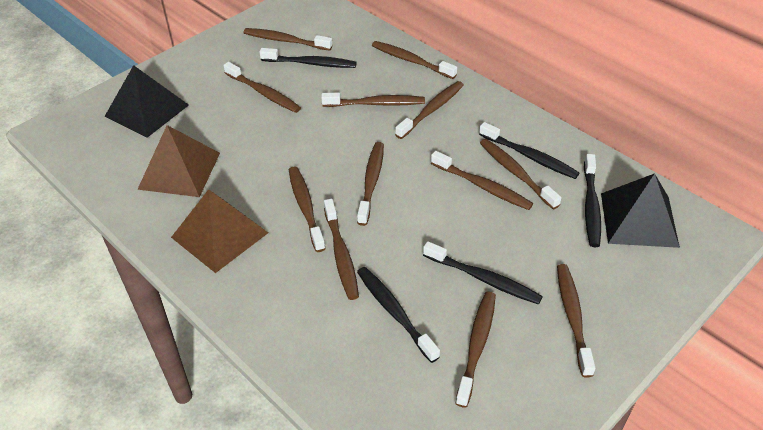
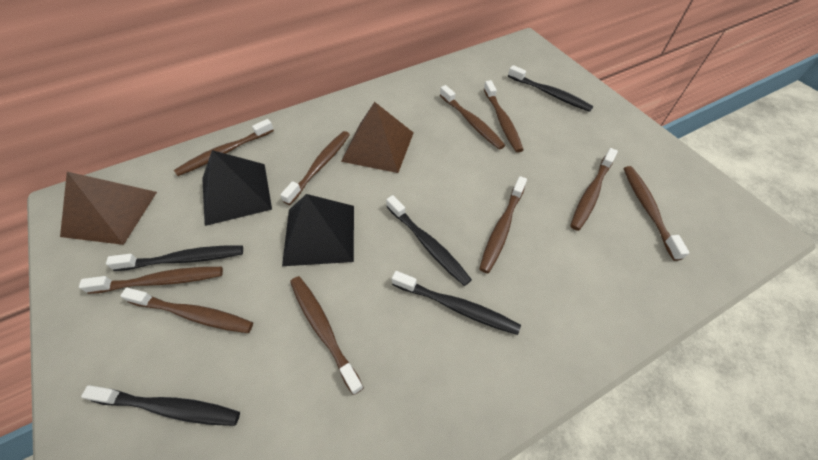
brown toothbrush: [223,62,301,113] [244,28,332,51] [289,166,326,252] [321,93,425,107] [324,199,359,300] [357,142,384,226] [372,41,457,79] [395,81,464,139] [431,151,533,210] [455,292,496,408] [480,139,561,209] [557,264,595,377] = 12 -> [79,267,223,294] [120,288,253,333] [174,119,274,176] [280,131,350,205] [290,276,364,395] [440,85,505,150] [479,176,527,273] [484,80,523,152] [570,148,618,231] [624,166,689,261] = 10

